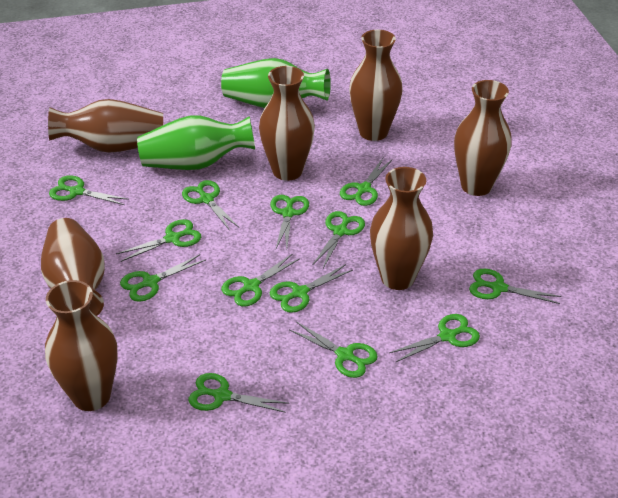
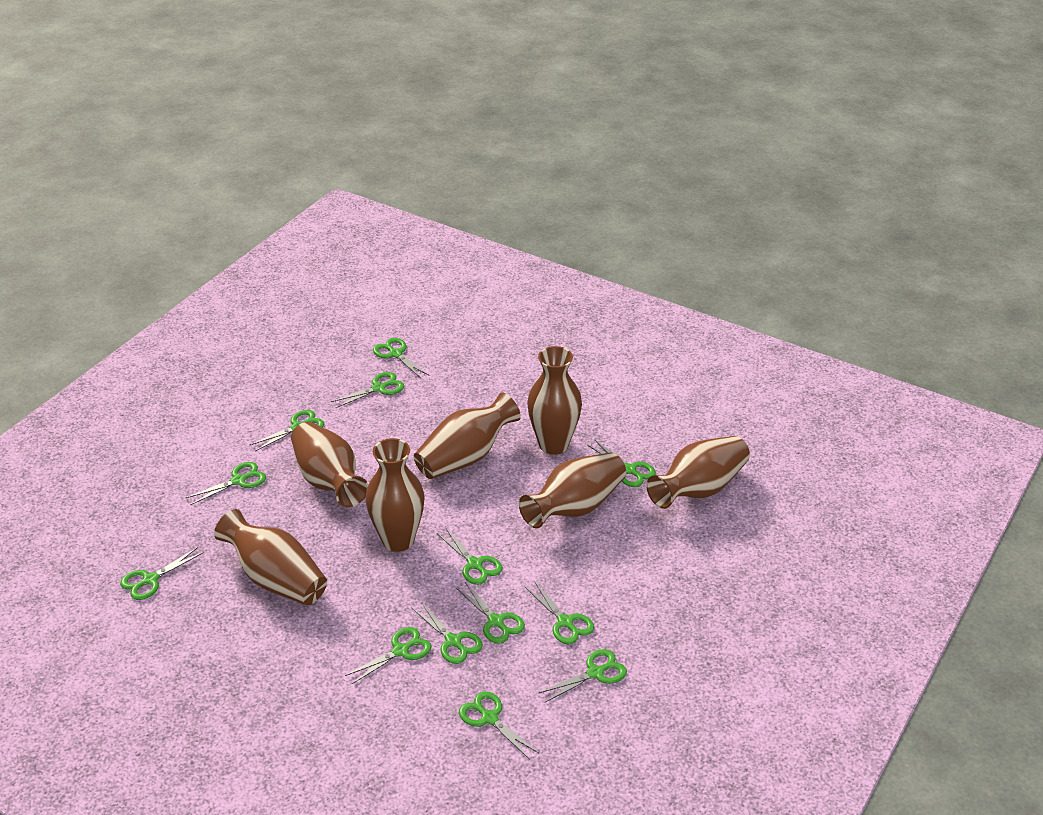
green vase: [137,115,255,170] [221,58,331,108] = 2 -> none = 0

